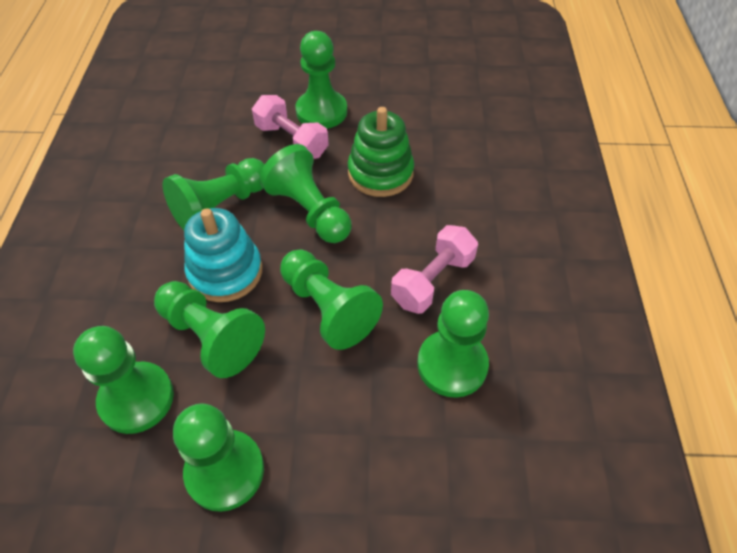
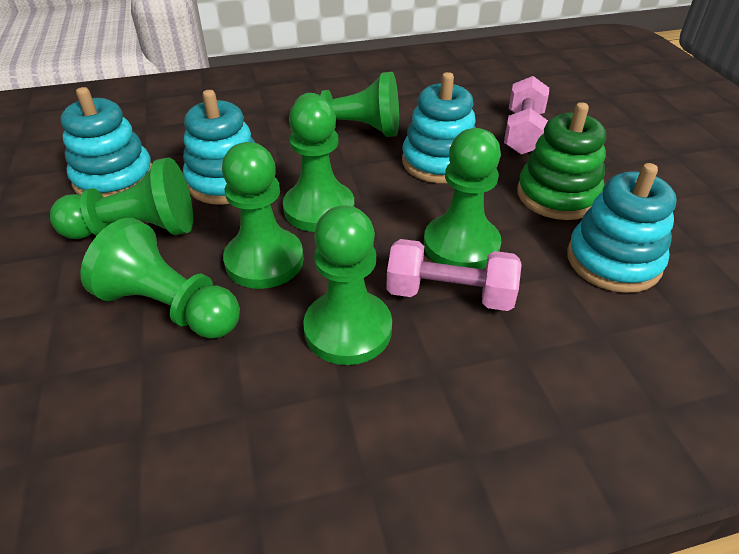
green pawn: [73,326,174,434] [154,281,265,378] [163,158,265,230] [173,403,264,512] [259,144,352,243] [280,249,383,350] [295,31,347,129] [417,290,489,398] = 8 -> [50,157,193,239] [80,218,240,339] [222,142,304,289] [283,95,354,232] [294,72,399,137] [303,206,392,365] [424,128,501,269] = 7
turquoise stacking toy: [184,208,262,302] = 1 -> [61,87,152,197] [183,90,255,205] [402,72,476,183] [567,163,677,293] = 4

